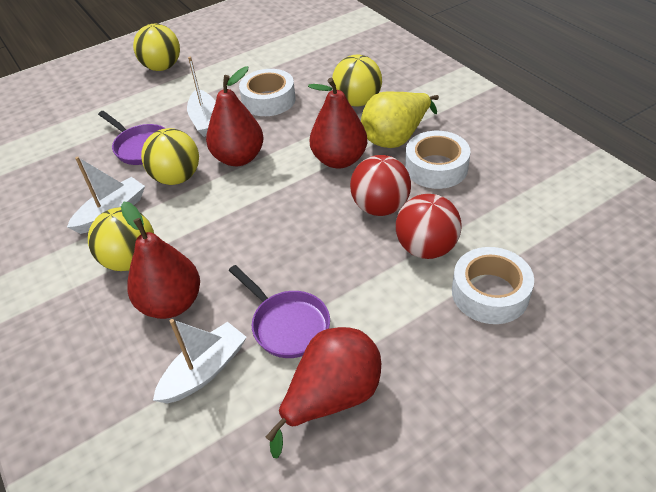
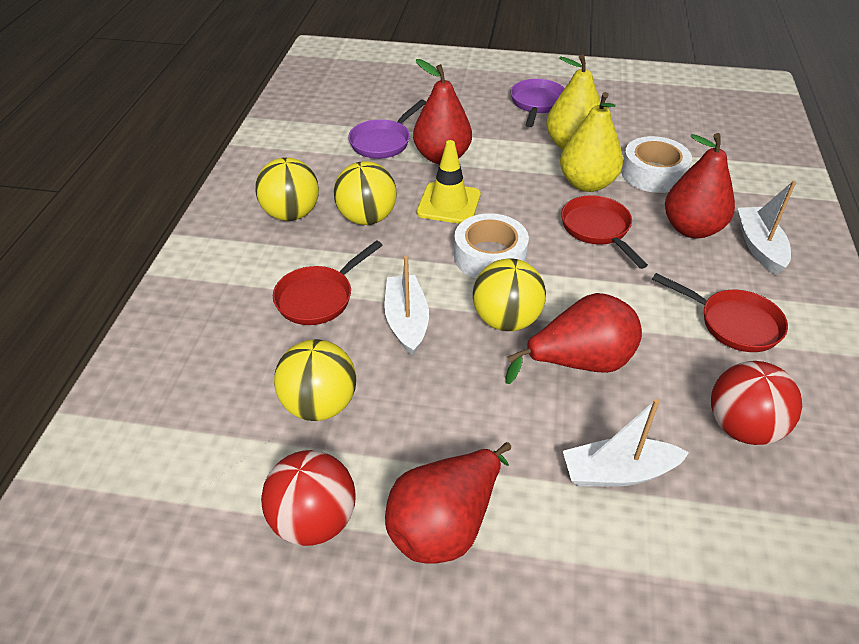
red pan: none = 0 -> [273,240,382,325] [561,195,648,269] [652,273,788,352] = 3
white tape: [239,69,296,116] [405,131,471,189] [452,247,534,324] = 3 -> [454,213,529,279] [621,136,692,193] = 2
yellow pear: [361,91,439,148] = 1 -> [546,54,601,150] [560,92,623,192] = 2
yellow traffic cone: none = 0 -> [417,140,481,224] = 1

